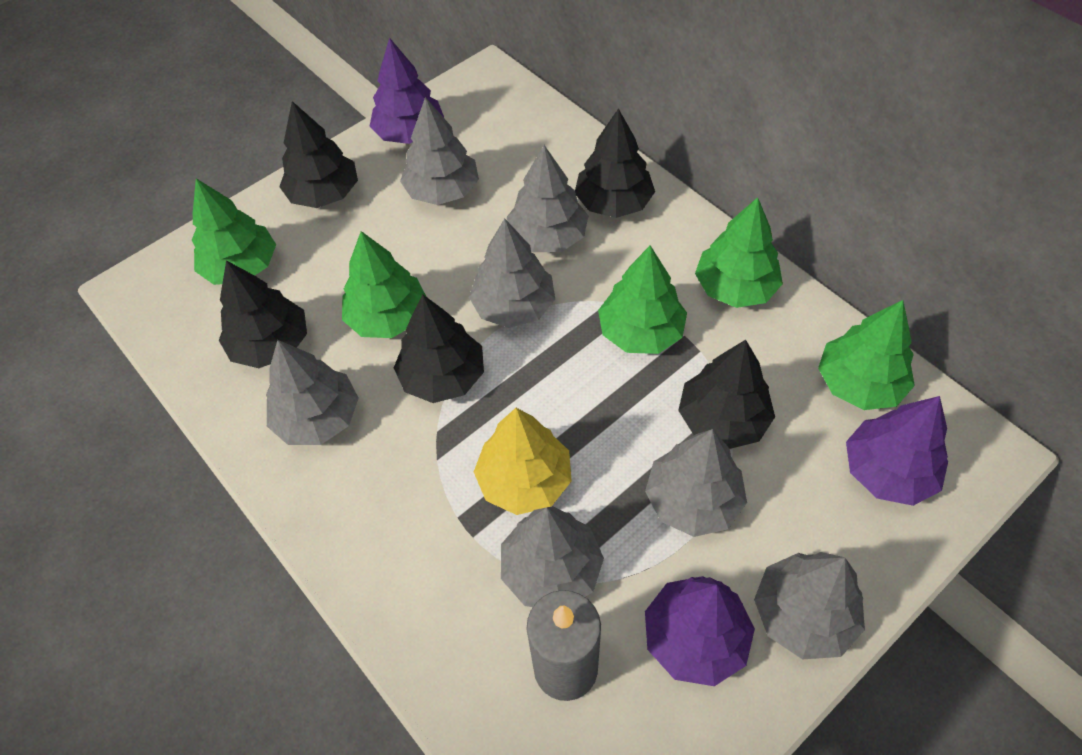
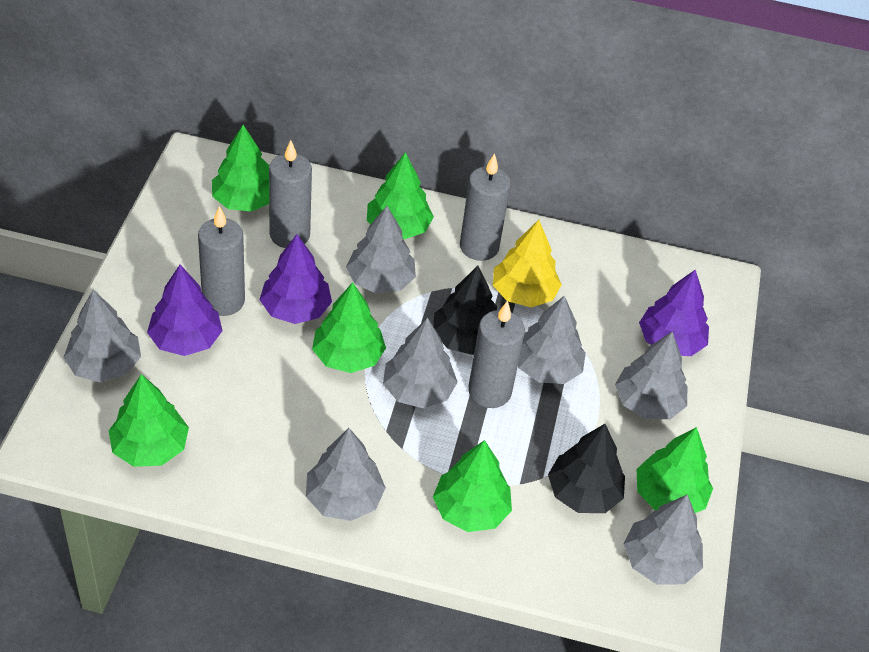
black tree: [219,260,307,368] [279,101,358,208] [394,294,484,403] [575,108,655,218] [678,340,775,449] = 5 -> [433,266,497,355] [548,424,625,513] = 2
green tree: [192,178,276,285] [342,231,427,338] [598,245,687,354] [695,197,783,308] [818,300,915,410] = 5 -> [109,374,189,467] [212,125,269,212] [312,282,386,373] [367,152,434,239] [433,440,512,532] [637,427,713,513] = 6
grey candle: [527,590,601,701] = 1 -> [198,206,245,316] [269,140,312,248] [460,153,511,261] [468,300,525,408] = 4

